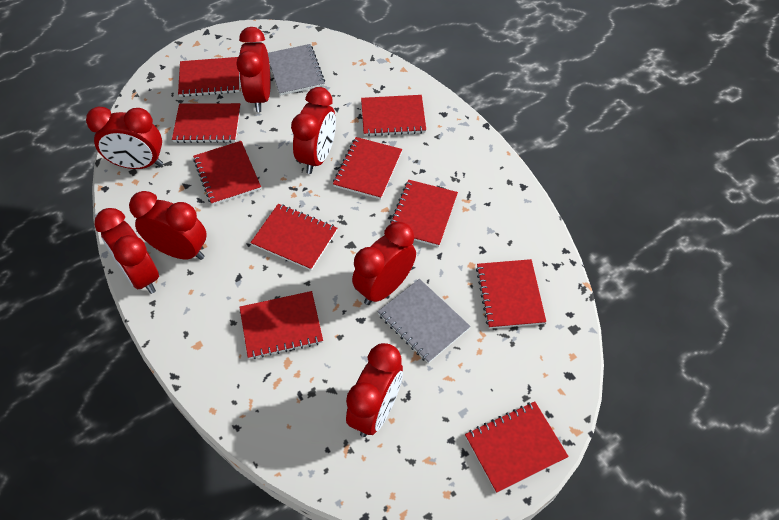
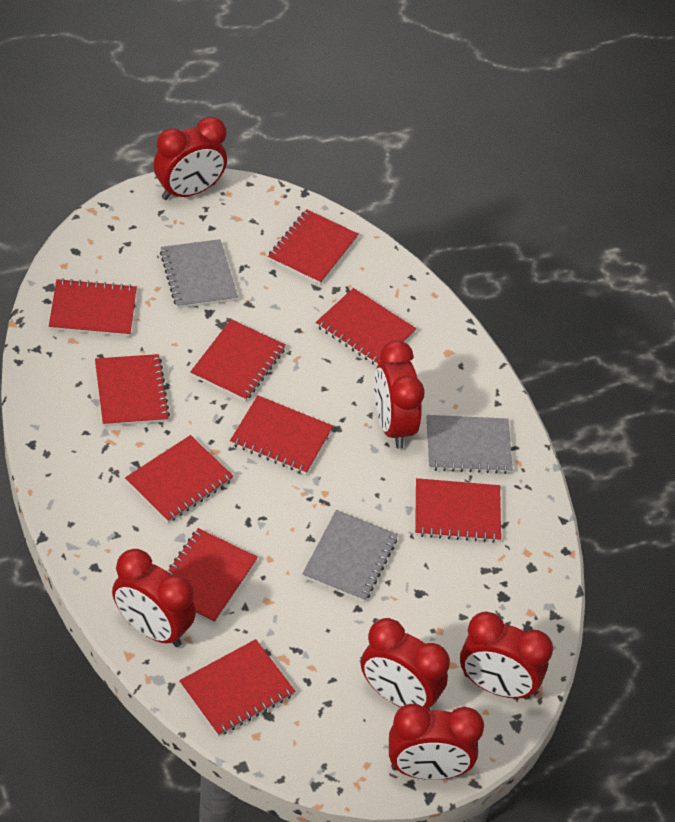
grey notebook: [268,44,325,96] [378,279,471,363] = 2 -> [160,239,238,308] [302,510,398,602] [426,415,513,474] = 3
red clock: [86,107,163,169] [95,208,159,294] [129,191,207,260] [236,27,271,112] [291,87,336,174] [346,343,403,437] [352,222,416,305] = 7 -> [112,549,196,647] [154,117,227,200] [361,618,450,710] [374,340,425,449] [389,704,484,780] [460,612,553,700] = 6

